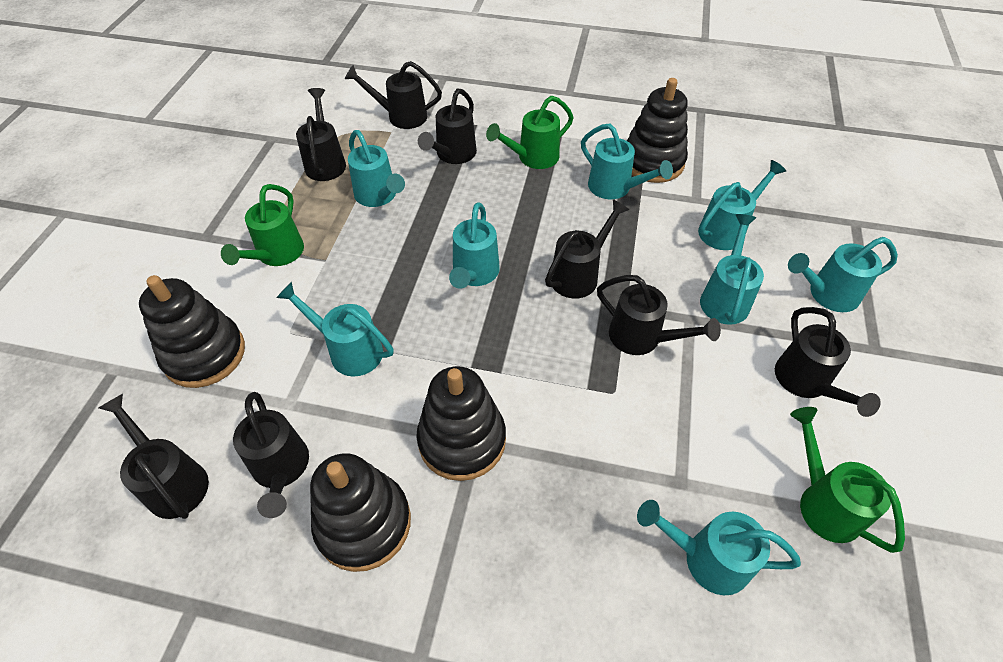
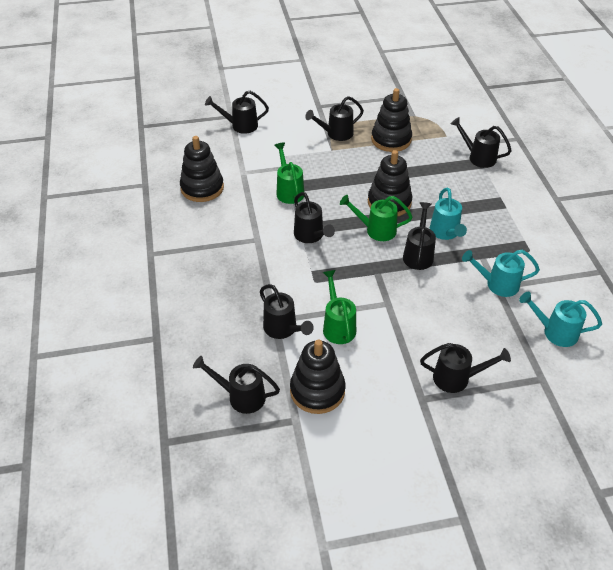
turquoise watering can: [276,282,394,376] [348,130,405,207] [449,202,500,289] [581,124,673,199] [637,500,801,595] [698,160,786,250] [700,214,764,325] [788,237,898,312] = 8 -> [430,188,467,240] [462,250,540,297] [519,292,602,347] = 3

